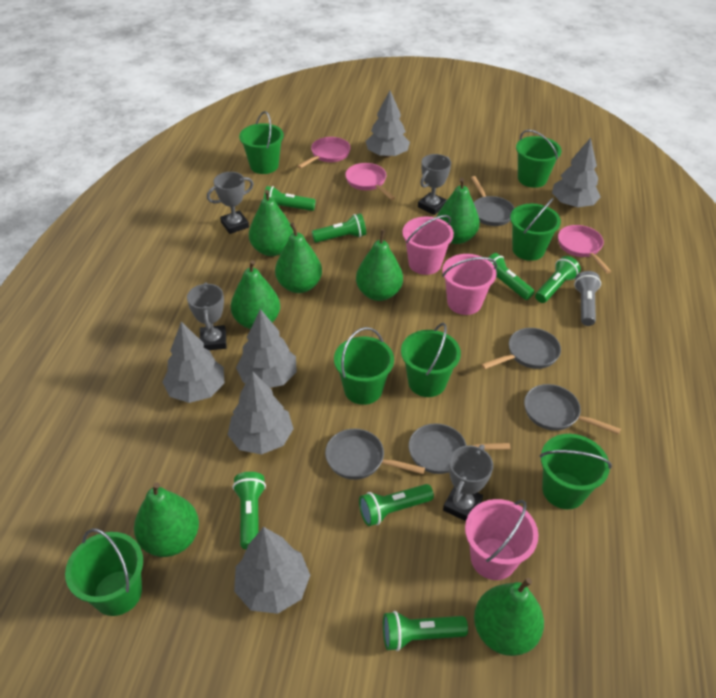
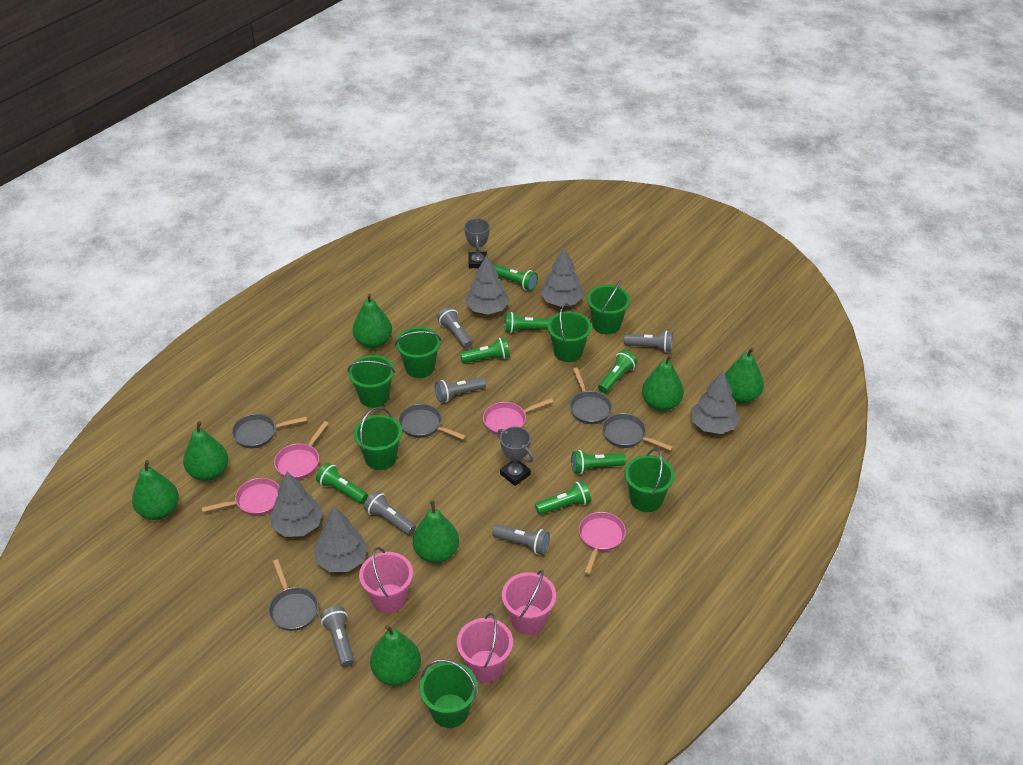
grey flashlight: [574,271,601,326] = 1 -> [320,606,354,667] [364,491,416,535] [435,377,486,402] [437,307,473,349] [492,524,550,555] [624,331,673,352] = 6
grey tree: [162,322,224,403] [228,371,294,455] [234,527,310,614] [236,309,297,388] [366,91,410,158] [552,138,601,207] = 6 -> [270,472,323,537] [314,506,369,572] [465,254,510,315] [540,248,584,307] [691,371,740,434] = 5
grey trophy: [187,282,227,350] [207,172,254,234] [418,154,451,215] [443,445,493,521] = 4 -> [464,218,490,268] [497,427,534,486] = 2
pink pan: [297,137,351,169] [345,163,395,200] [558,225,611,274] = 3 -> [202,478,280,516] [274,421,329,480] [483,398,554,435] [579,512,626,575] = 4

